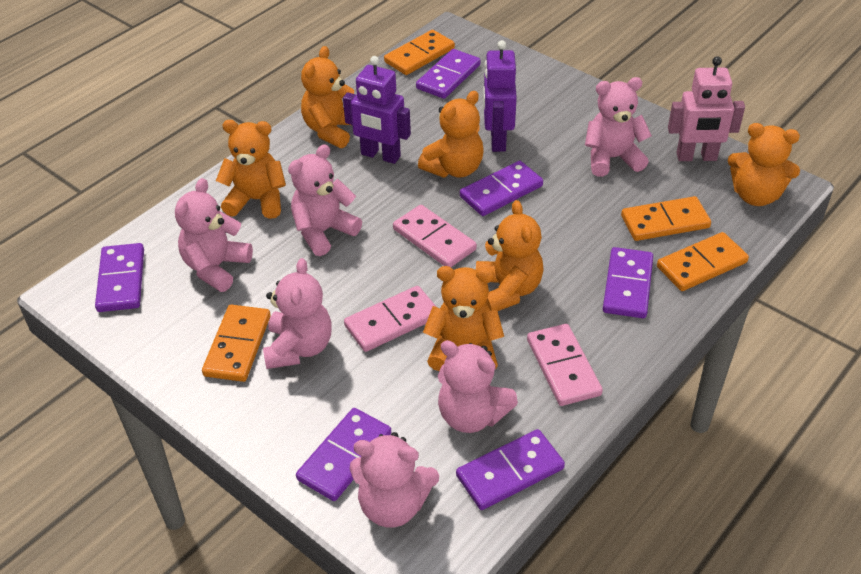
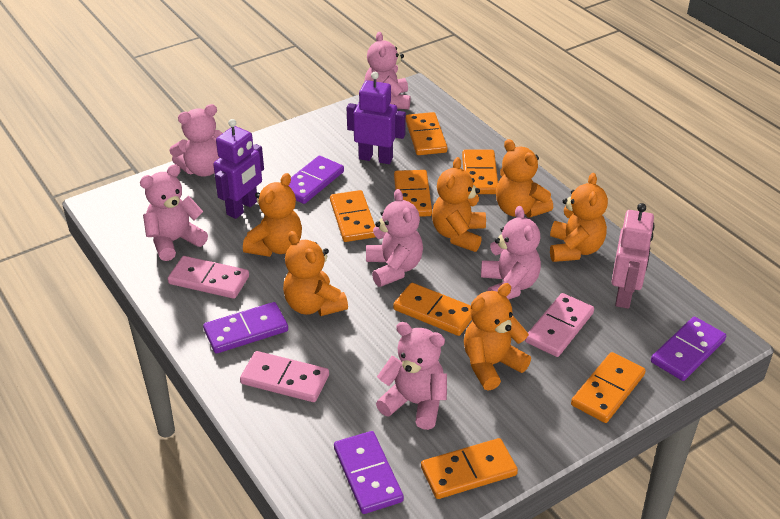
orange domino: [202,305,271,382] [384,30,455,75] [621,196,711,241] [657,232,749,291] = 4 -> [330,190,375,242] [393,283,472,336] [394,170,432,217] [406,112,447,155] [421,438,518,499] [462,150,498,194] [571,352,646,423] = 7
purple domino: [95,243,144,312] [296,408,391,501] [416,49,481,99] [456,429,565,510] [460,161,543,216] [603,247,653,318] = 6 -> [203,302,288,354] [289,156,344,204] [334,431,404,514] [651,317,726,381] = 4

